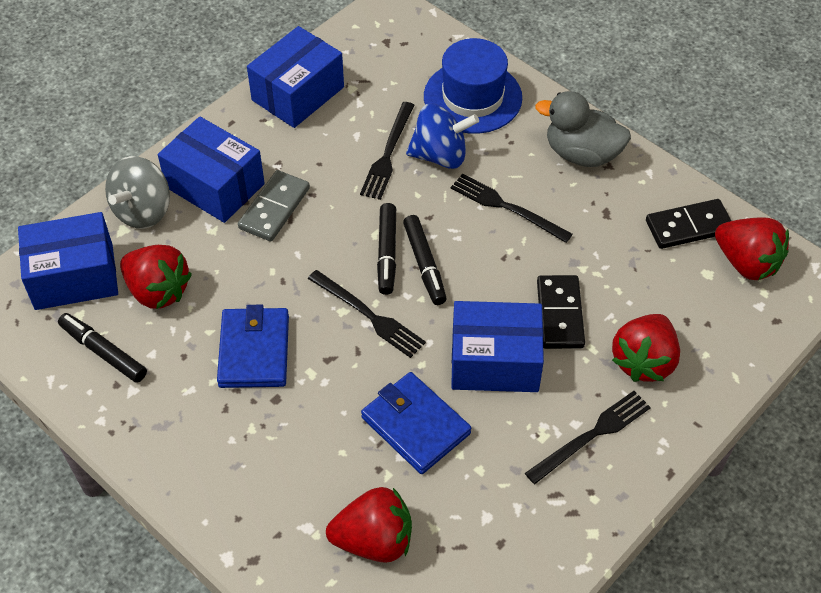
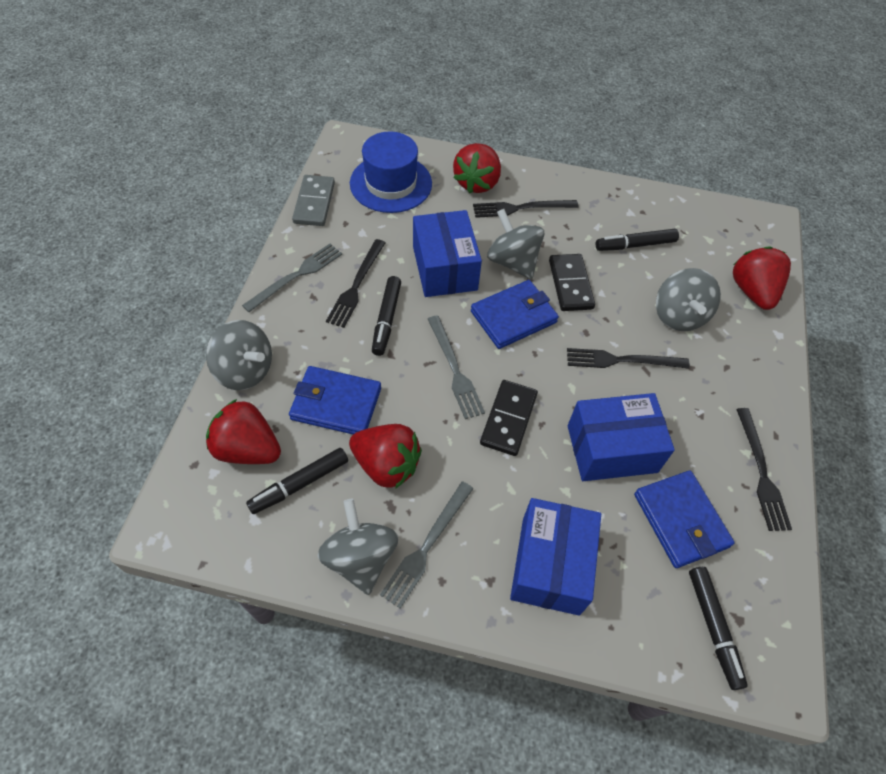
black marker: [58,313,147,383] [377,203,396,295] [403,215,447,305] = 3 -> [246,448,348,514] [372,276,401,356] [596,229,679,251] [689,567,748,690] = 4
blue box: [18,212,118,310] [158,116,265,223] [247,26,344,128] [451,301,544,392] = 4 -> [413,210,482,297] [510,498,601,616] [568,393,675,481] = 3
blue spinning top: [406,103,479,169] = 1 -> none = 0
blue wallet: [217,305,289,388] [361,372,471,474] = 2 -> [289,366,381,434] [471,280,559,349] [634,470,735,568] = 3
grey duck: [535,91,631,167] = 1 -> none = 0
grey fork: none = 0 -> [242,244,342,312] [380,482,474,609] [428,315,485,419] = 3
grey spinning top: [105,156,170,229] = 1 -> [206,320,272,390] [318,499,398,595] [487,209,544,280] [656,268,721,331] = 4

